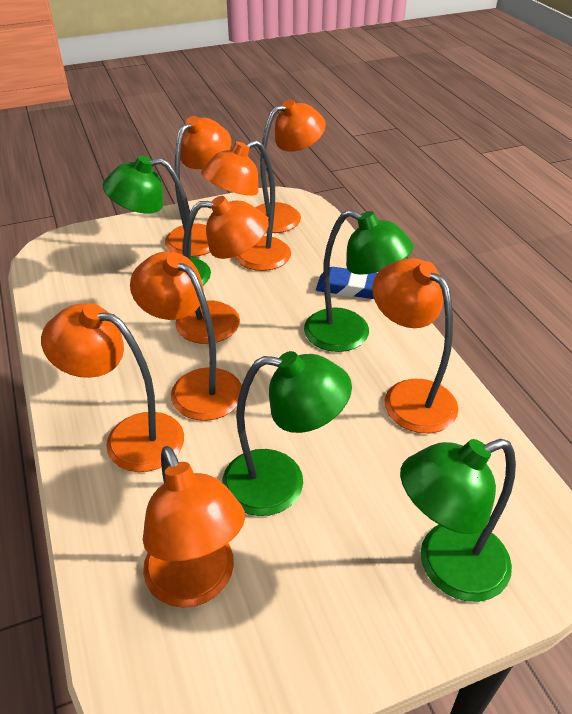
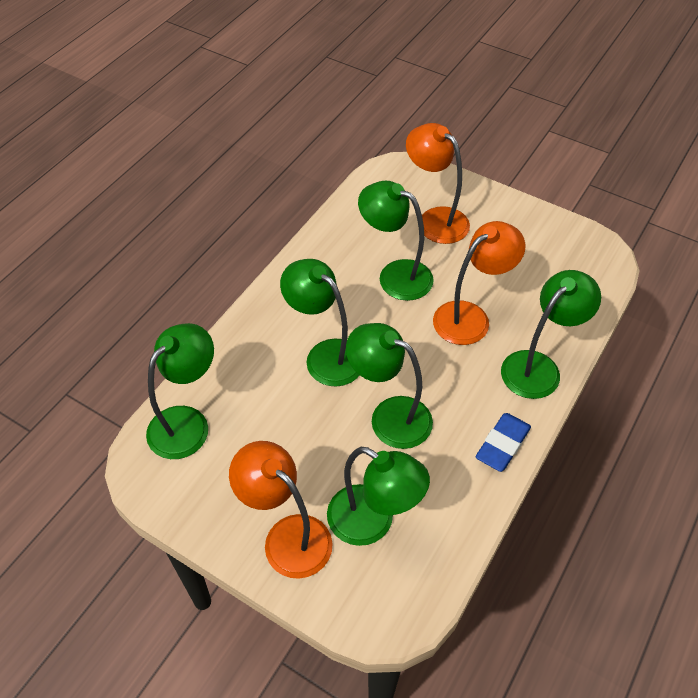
green lamp: [103,156,211,285] [222,351,352,516] [304,210,413,352] [400,439,516,602] = 4 -> [146,323,214,459] [280,259,360,387] [327,447,430,546] [346,323,433,449] [358,181,434,301] [501,270,601,399] = 6
orange lamp: [41,303,184,472] [130,251,242,421] [143,446,245,608] [165,116,231,257] [175,196,269,344] [201,140,291,271] [256,99,326,233] [372,258,458,433] = 8 -> [229,441,333,579] [406,123,470,244] [433,221,525,345] = 3

